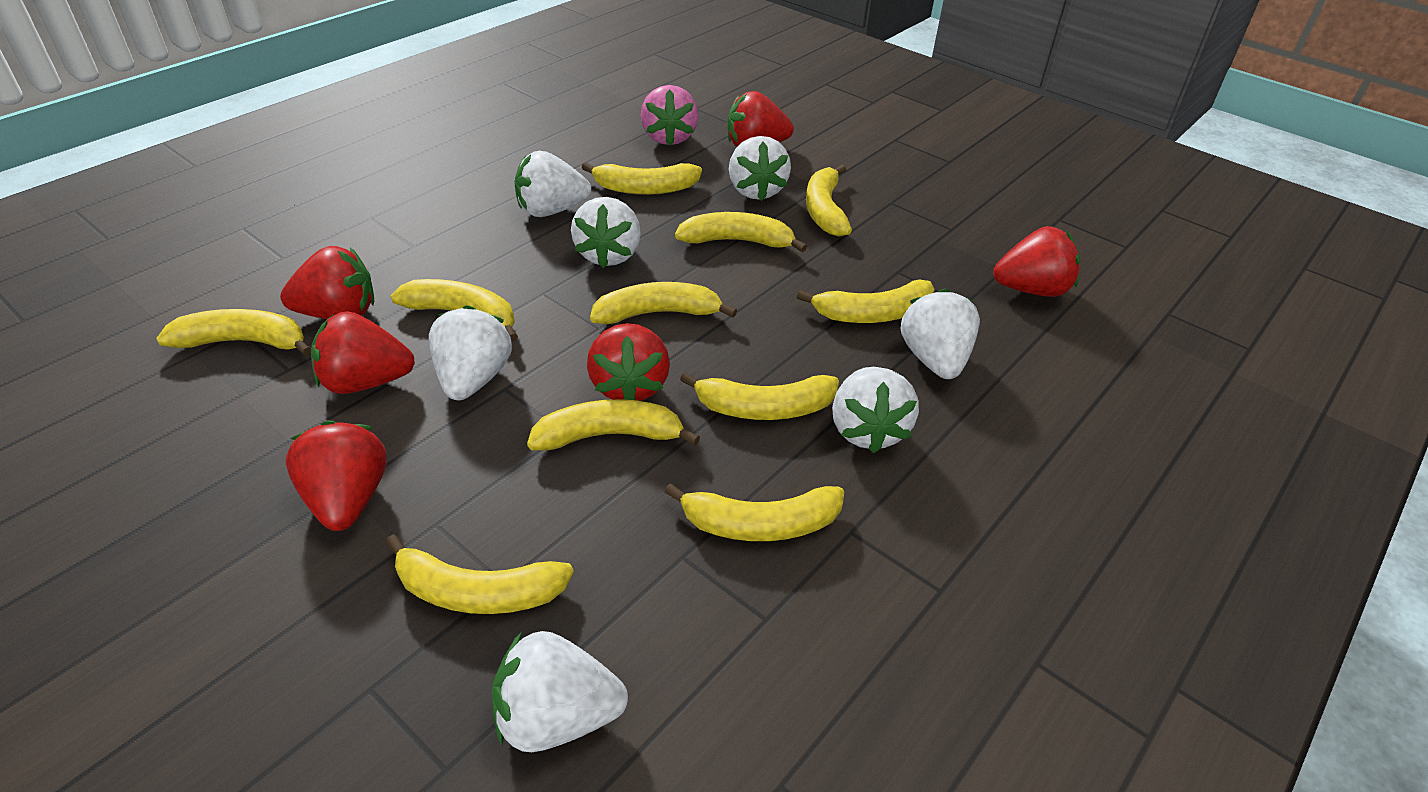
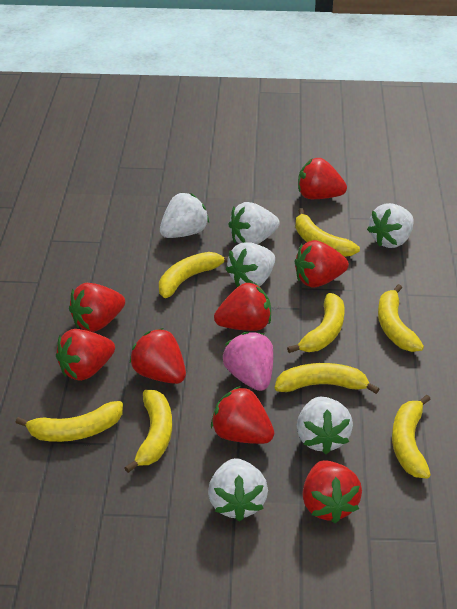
red strawberry: [280,246,374,319] [286,420,387,531] [311,312,415,394] [587,323,670,401] [728,91,794,147] [993,226,1080,297] = 6 -> [56,329,115,381] [69,283,125,332] [129,328,186,384] [211,386,274,444] [214,283,271,331] [295,240,349,288] [298,158,347,199] [303,460,362,523] = 8
white strawberry: [429,305,512,400] [492,631,628,752] [515,151,591,217] [571,197,641,268] [729,136,791,201] [832,367,919,453] [901,289,980,379] = 7 -> [160,193,209,238] [208,458,268,522] [225,242,275,287] [228,202,280,244] [297,397,353,454] [367,203,414,248] = 6
yellow banana: [156,309,311,356] [385,534,574,614] [391,279,518,342] [527,399,700,451] [581,162,702,195] [590,282,737,324] [664,483,844,541] [675,212,807,252] [680,372,839,420] [797,279,934,323] [806,165,852,237] = 11 -> [15,401,123,442] [125,390,172,473] [159,252,228,298] [275,363,379,394] [287,293,344,353] [295,208,360,257] [378,284,424,352] [392,395,431,479] = 8

